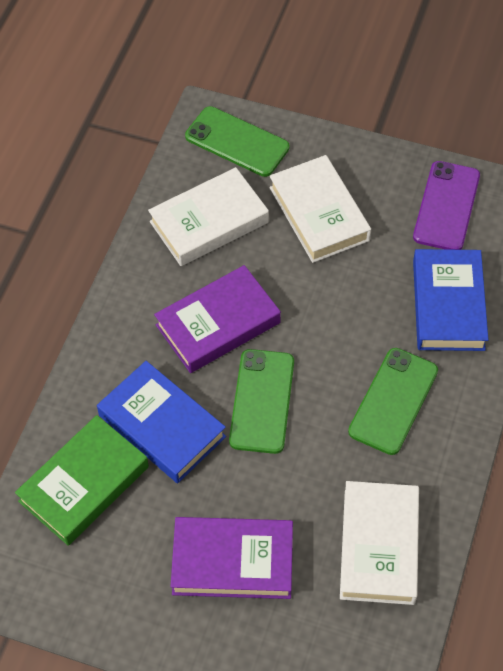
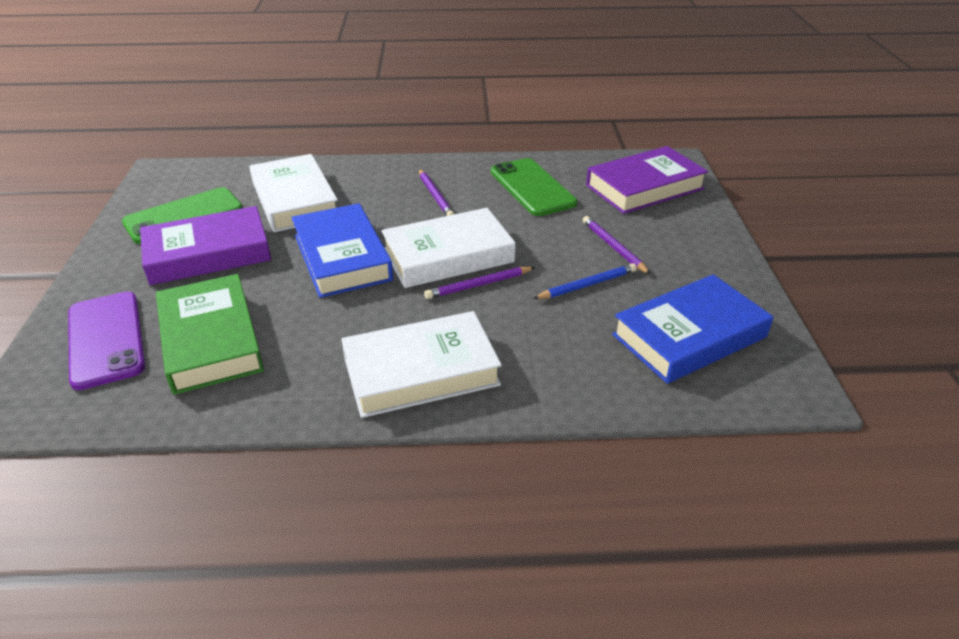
blue pencil: none = 0 -> [533,263,637,299] = 1
green phone: [185,106,289,177] [229,349,294,454] [348,348,438,455] = 3 -> [122,187,243,244] [491,158,577,216] = 2
purple pencil: none = 0 -> [419,169,454,216] [424,267,535,299] [583,216,651,275] = 3

